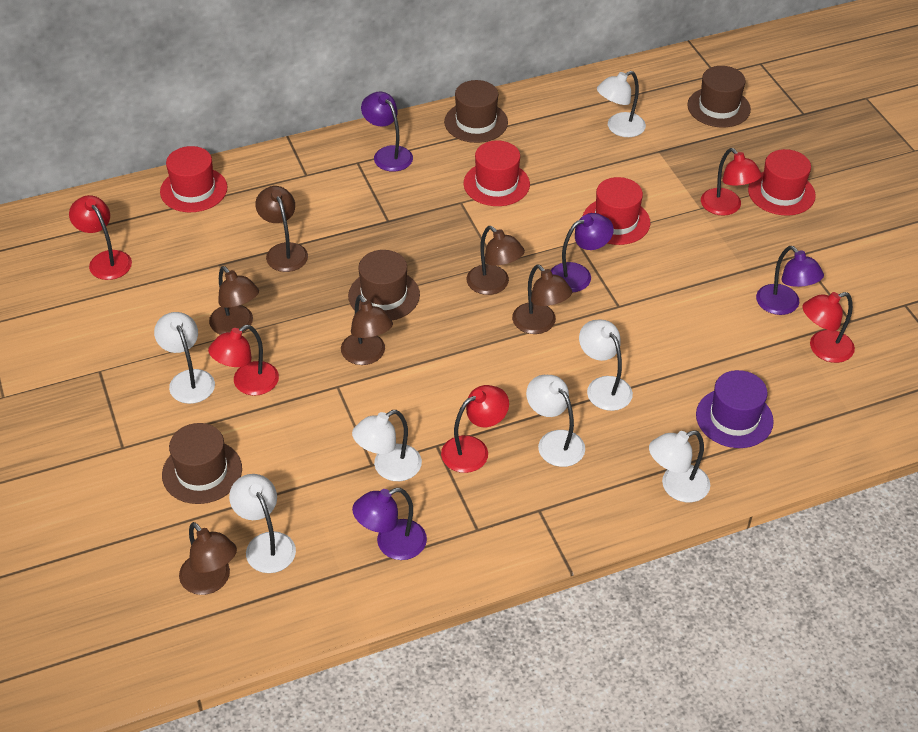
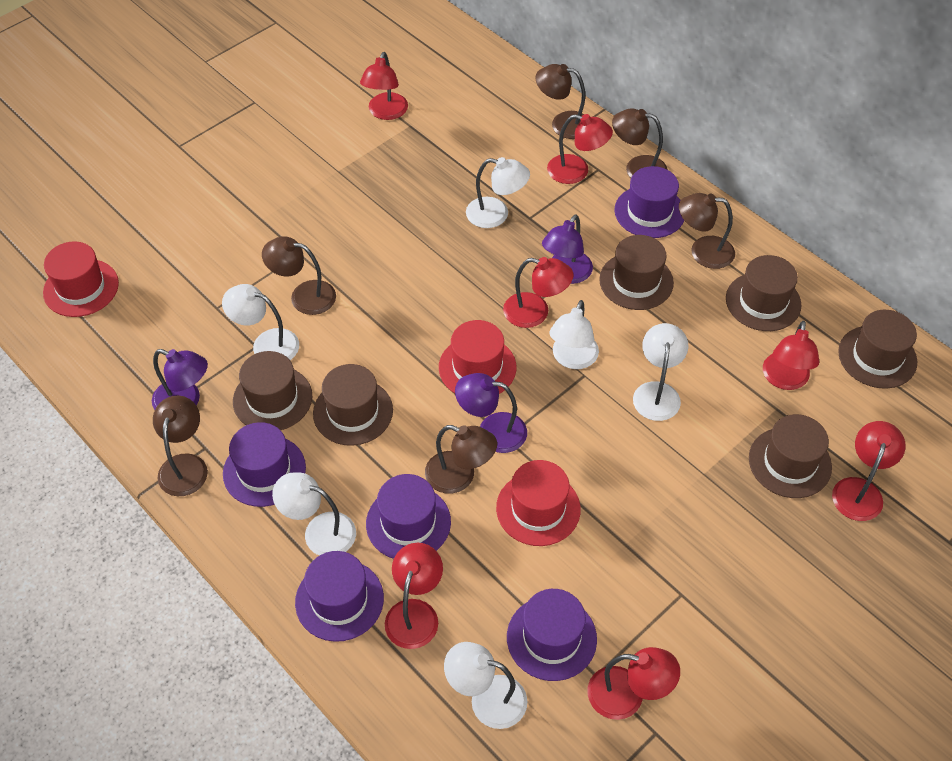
brown hat: [162,423,242,504] [348,250,420,320] [444,80,508,143] [687,66,751,127] = 4 -> [233,351,312,430] [313,364,393,446] [599,235,674,310] [726,255,801,331] [749,414,832,498] [838,310,917,389] = 6
purple hat: [696,370,774,448] = 1 -> [223,422,306,507] [295,551,384,642] [366,474,451,559] [507,589,597,681] [614,166,684,238] = 5
purple lamp: [352,488,427,560] [361,92,413,172] [551,213,614,292] [756,246,824,315] = 4 -> [152,349,208,410] [455,373,527,453] [542,214,593,284] = 3
red hat: [160,146,228,212] [464,141,530,206] [583,177,650,245] [748,149,816,216] = 4 -> [43,241,119,317] [439,320,516,394] [496,460,581,546] = 3
red lamp: [69,195,132,280] [208,325,279,396] [441,385,509,473] [701,148,762,216] [802,292,855,363] = 5 -> [360,52,408,120] [385,543,443,649] [503,257,574,328] [547,114,613,184] [587,647,680,720] [763,321,819,390] [832,421,906,521] = 7
white lamp: [154,312,215,404] [229,474,296,573] [352,410,422,481] [526,375,585,467] [579,320,633,411] [597,71,646,137] [649,430,710,502] = 7 -> [222,284,299,360] [272,472,356,556] [444,642,527,729] [466,157,530,228] [549,300,599,369] [633,323,688,421] = 6

